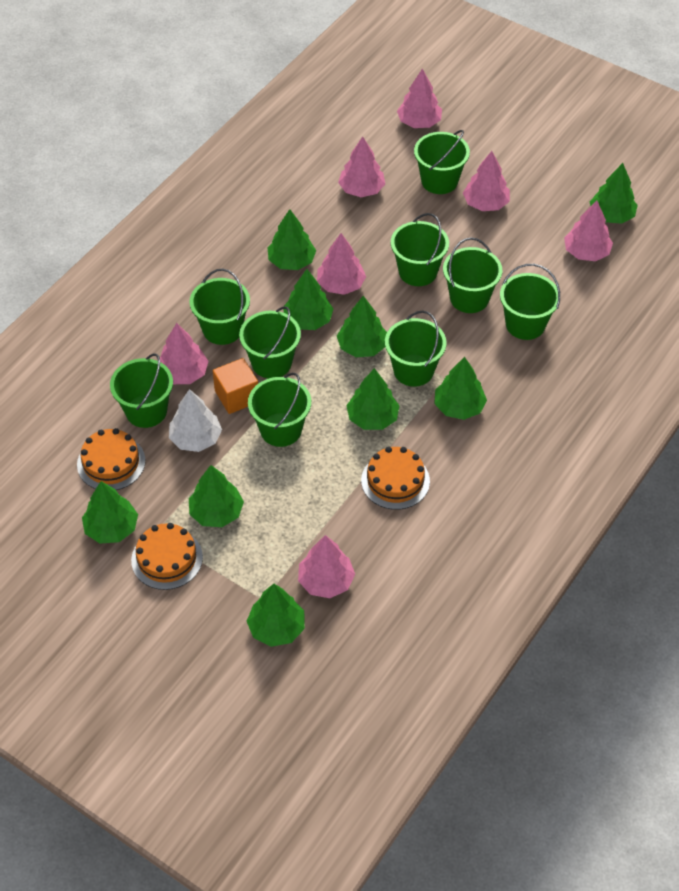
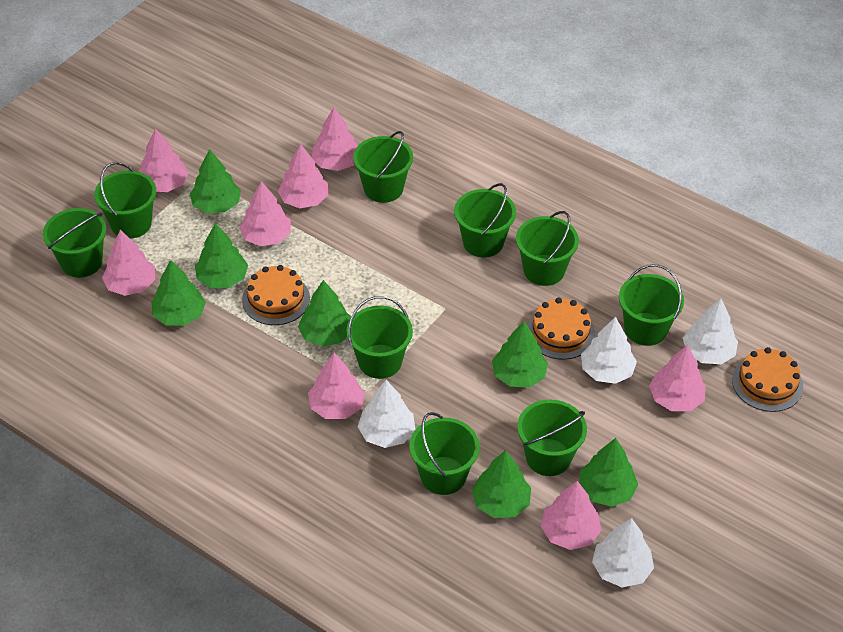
green tree: [82,481,138,543] [189,465,244,527] [247,584,305,647] [268,209,316,270] [283,269,333,330] [337,296,387,357] [346,368,400,430] [434,357,487,420] [590,163,638,224] = 9 -> [151,260,206,326] [190,149,241,213] [195,223,248,288] [298,280,351,347] [472,450,531,518] [492,321,548,387] [579,438,638,507] = 7
orange cube: [213,358,258,414] = 1 -> none = 0
pink tree: [157,323,209,384] [298,535,355,598] [317,233,366,295] [338,137,385,197] [397,69,442,128] [463,151,510,211] [564,200,613,261] = 7 -> [102,230,155,296] [139,128,189,192] [239,181,291,246] [278,144,328,208] [308,353,365,419] [312,107,358,171] [541,481,601,550] [649,345,706,411] = 8
white tree: [169,389,222,452] = 1 -> [358,380,416,448] [581,317,637,384] [592,518,654,587] [683,298,738,364] = 4

